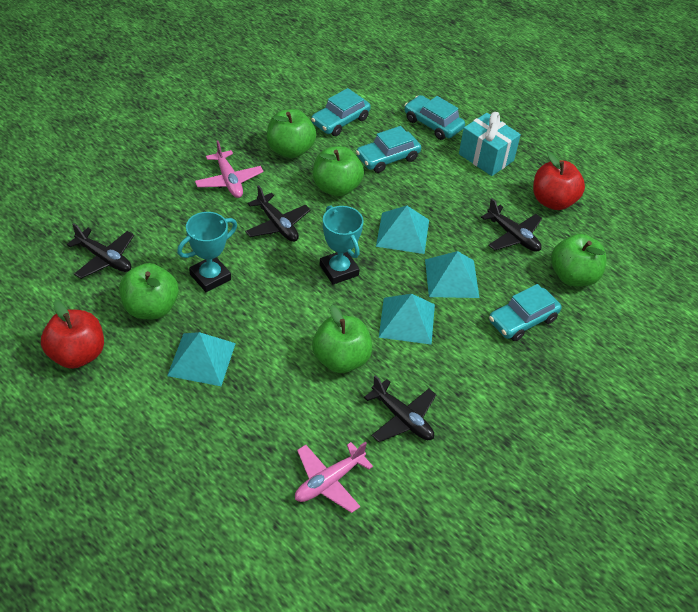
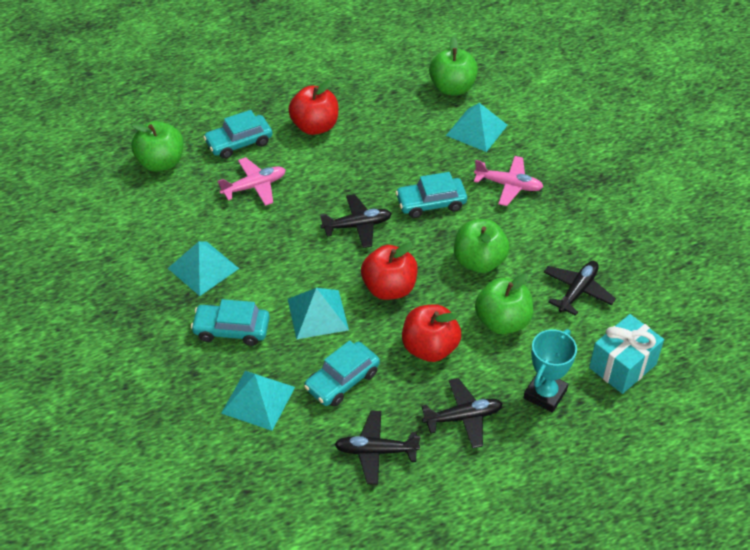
green apple: [119,263,179,319] [267,109,316,158] [312,305,372,373] [313,146,364,197] [551,234,607,287] = 5 -> [131,121,184,172] [429,37,478,95] [454,219,510,273] [475,273,533,334] = 4
red apple: [41,300,104,369] [533,152,585,210] = 2 -> [288,80,338,135] [361,242,418,300] [402,304,461,362] = 3
turquoise trophy: [177,212,237,292] [320,205,364,285] = 2 -> [524,329,577,413] = 1

